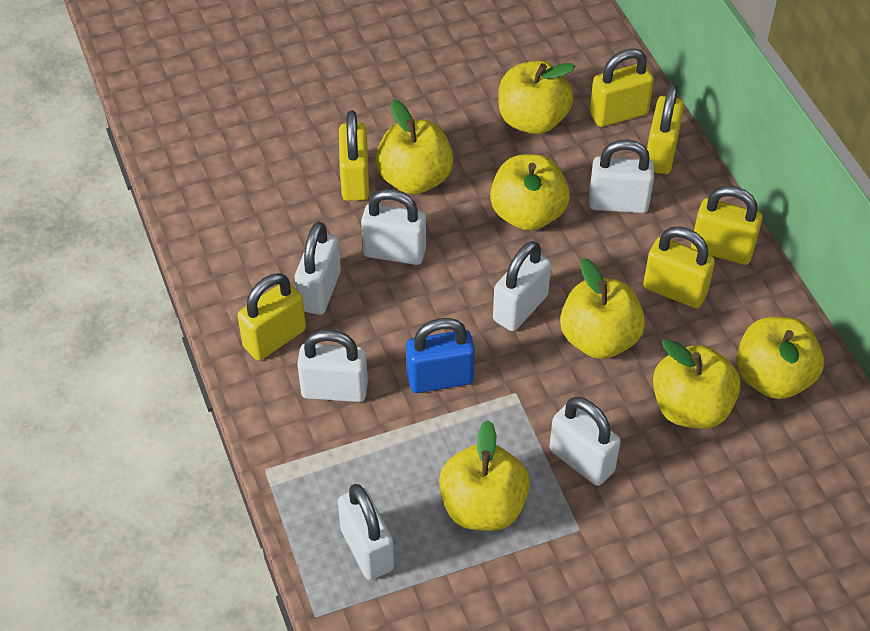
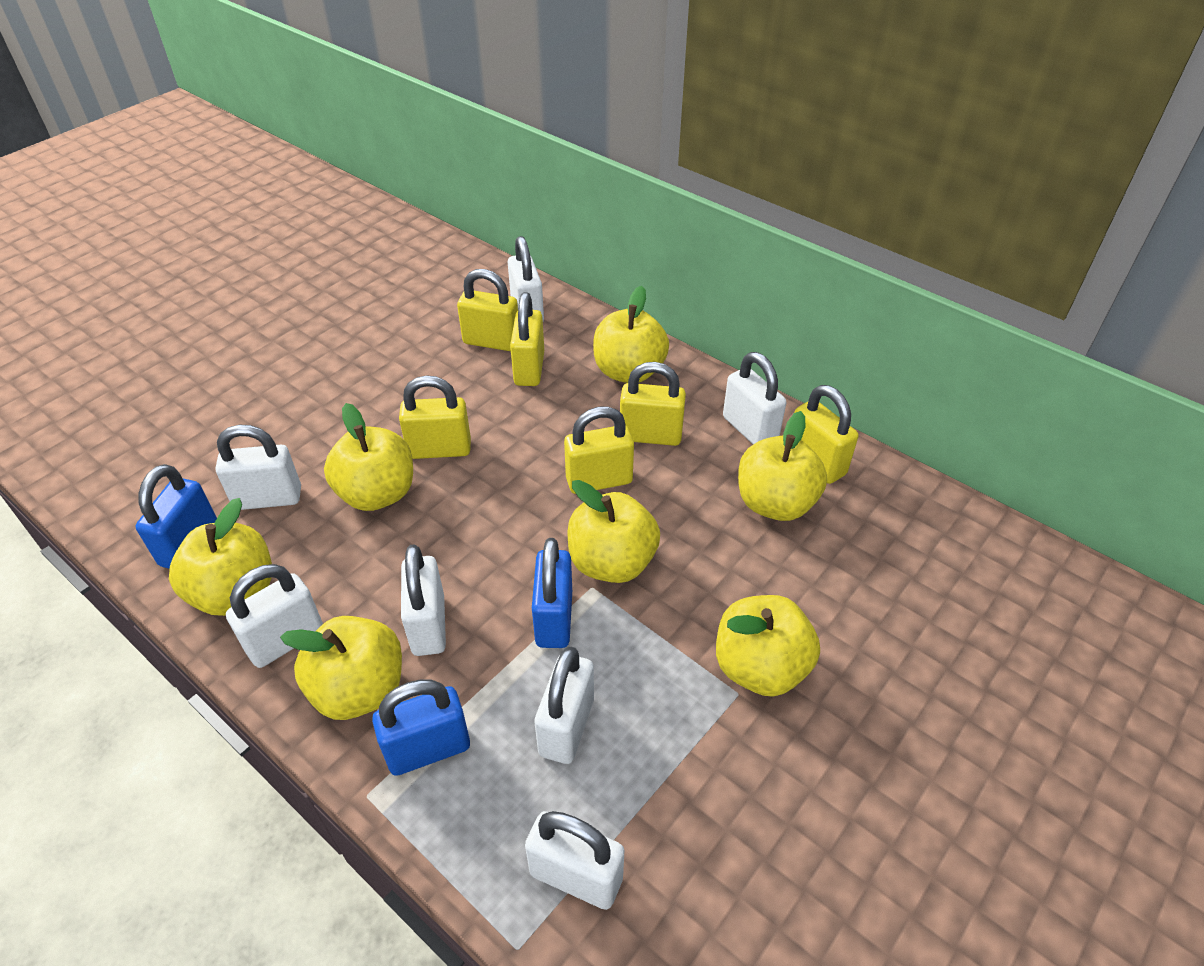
blue padlock: [406,318,475,393] = 1 -> [135,464,217,569] [372,680,470,776] [532,538,572,648] = 3

